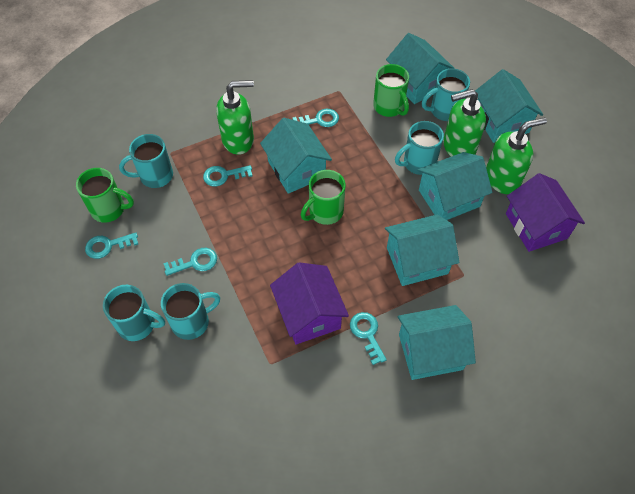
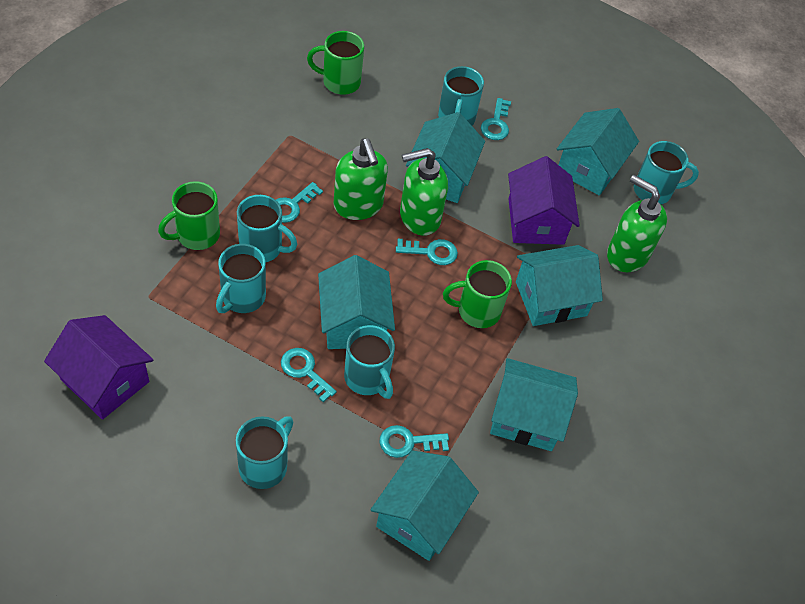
turquoise mug: [103,285,165,341] [119,134,173,188] [161,283,220,340] [395,121,444,175] [422,68,470,121] = 5 -> [216,244,266,313] [236,416,293,489] [237,195,297,262] [344,325,395,399] [438,66,484,125] [634,141,699,204] = 6

